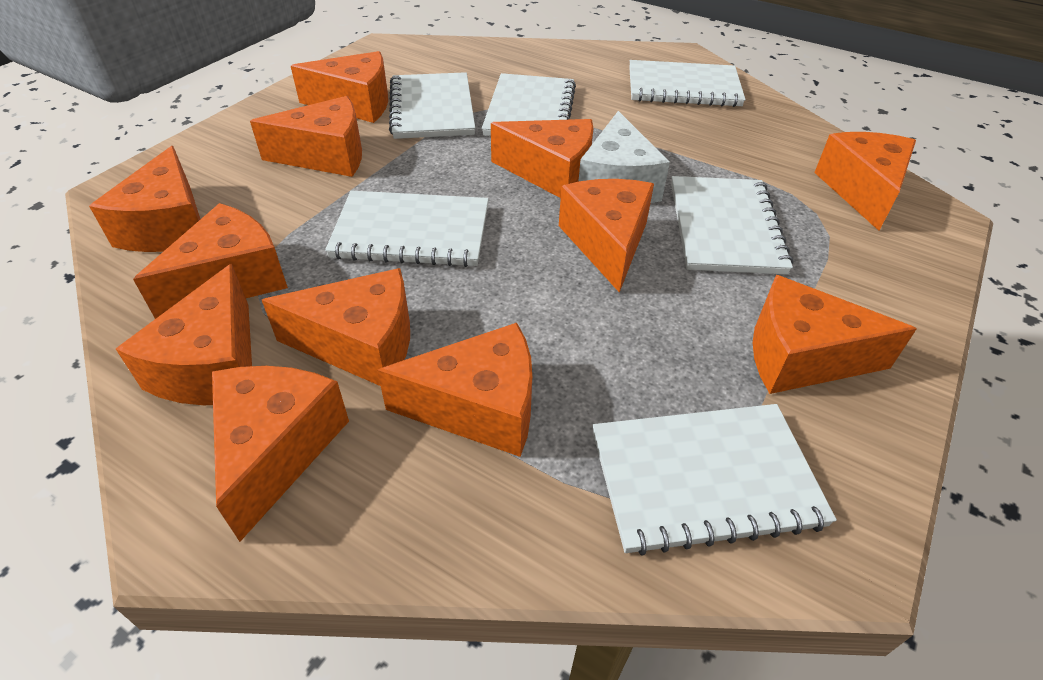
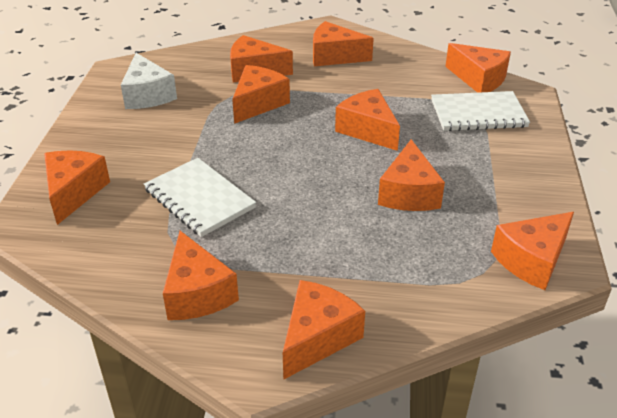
orange cheese: [89,146,200,252] [116,264,252,405] [133,203,288,319] [212,366,349,542] [250,96,362,177] [262,268,410,386] [291,51,388,123] [377,323,532,457] [491,119,594,198] [559,179,654,293] [753,275,917,394] [814,132,916,231] = 12 -> [44,150,110,225] [163,231,239,320] [230,35,293,83] [232,65,290,124] [283,280,365,380] [313,21,374,66] [335,89,400,151] [378,139,445,211] [445,43,511,93] [491,212,574,290] = 10
white notebook: [325,191,489,267] [389,72,475,139] [482,73,576,136] [592,404,837,556] [629,60,746,107] [671,176,793,275] = 6 -> [144,158,256,237] [431,91,530,131] = 2

